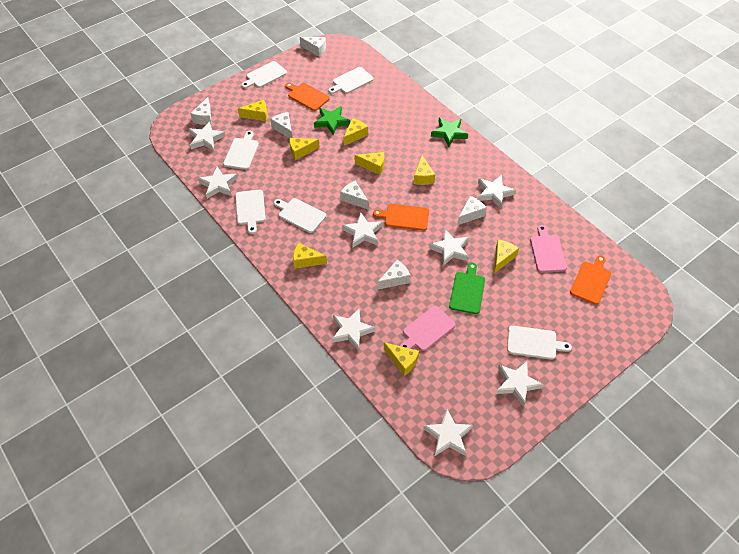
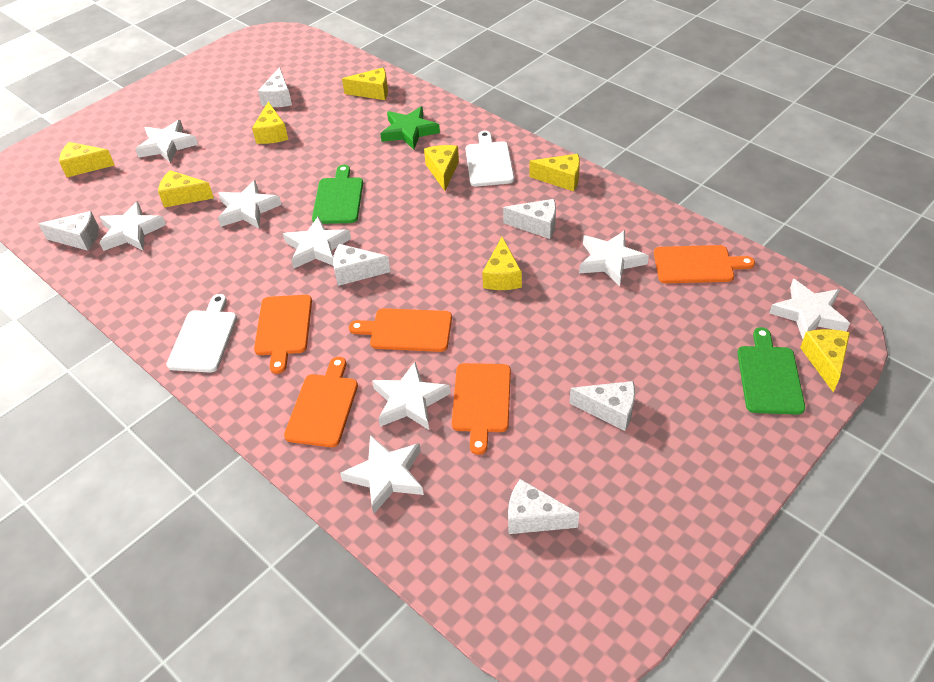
green cutting board: [449,263,485,314] = 1 -> [312,165,363,224] [737,327,805,415] = 2
green star: [314,106,350,135] [431,118,468,147] = 2 -> [380,106,440,150] = 1
orange cutting board: [285,83,330,111] [373,204,429,231] [570,255,611,305] = 3 -> [254,295,312,374] [284,357,358,447] [349,308,452,352] [452,363,511,455] [654,245,755,283] = 5
pink cutting board: [400,306,456,351] [530,225,567,272] = 2 -> none = 0
white cutting board: [223,131,259,170] [235,189,266,234] [242,61,287,88] [274,198,326,233] [328,67,374,94] [507,325,572,360] = 6 -> [166,294,237,372] [466,131,514,187] = 2

